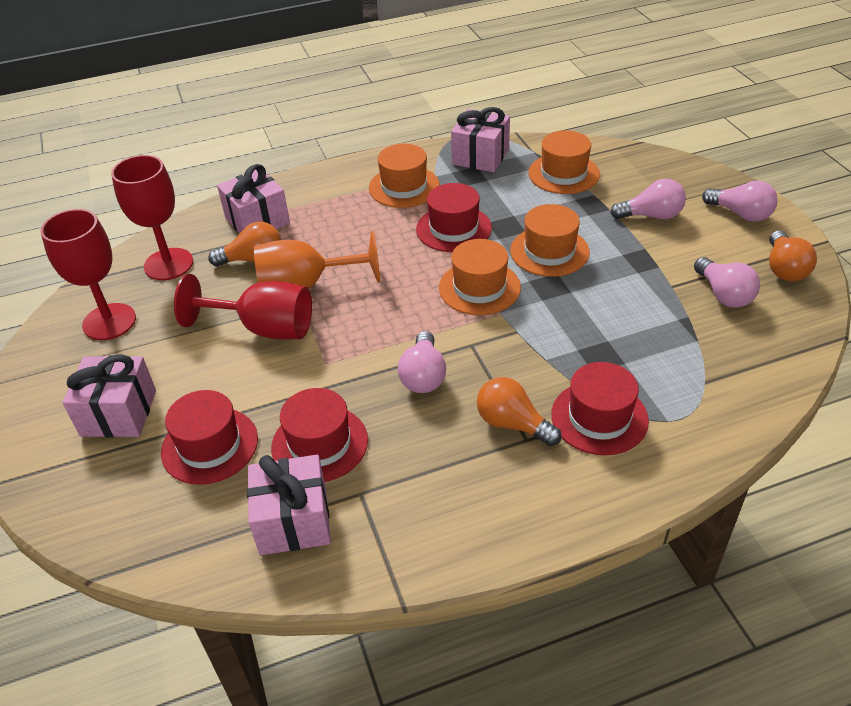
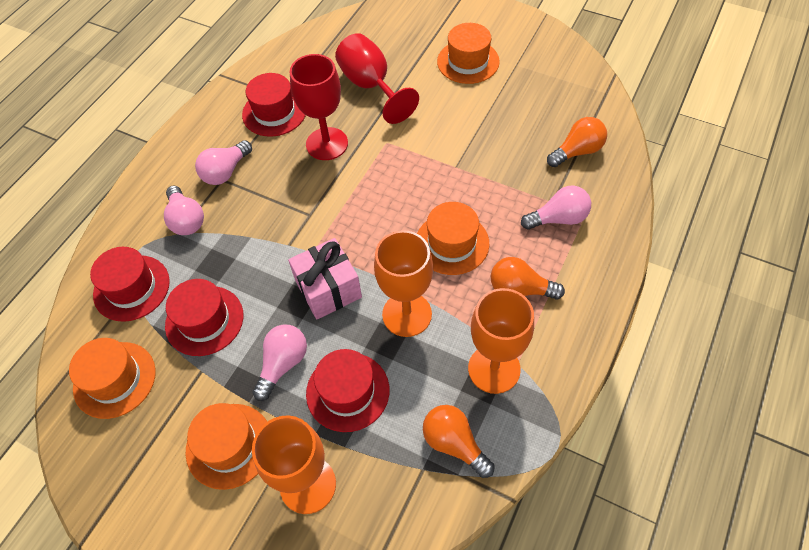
orange goblet: [254,231,380,289] = 1 -> [252,416,336,514] [374,230,433,337] [468,288,534,394] = 3
pink gift: [62,354,156,437] [217,164,290,234] [247,455,331,555] [451,107,510,172] = 4 -> [288,238,362,319] = 1
red goblet: [40,209,136,340] [111,155,193,280] [174,274,312,340] = 3 -> [290,54,348,160] [335,33,419,124] = 2

